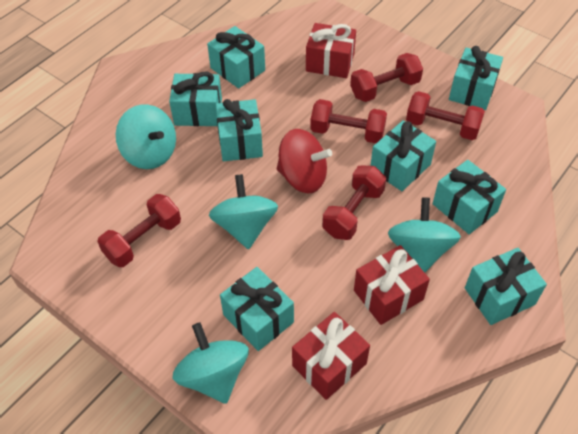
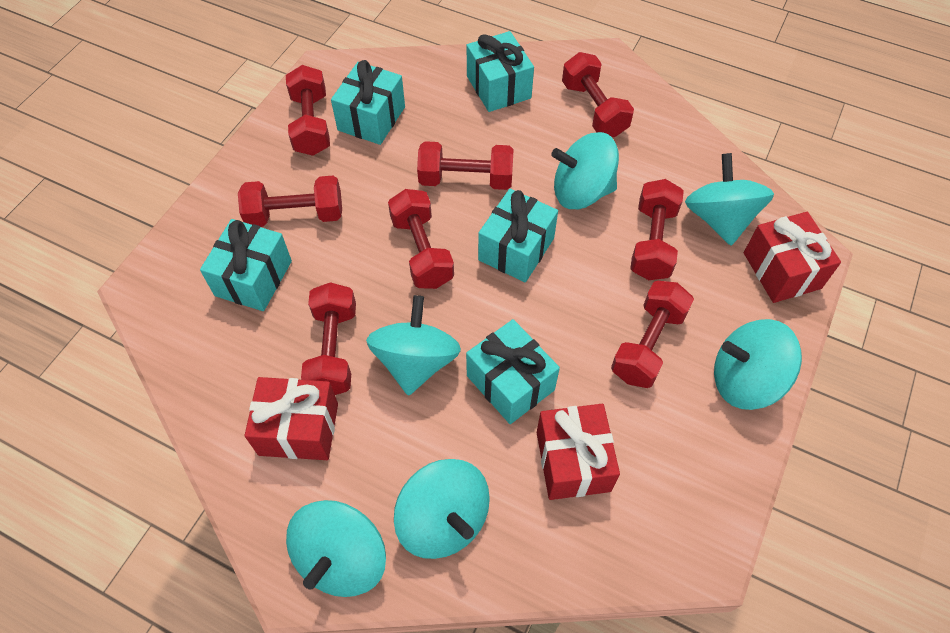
red dumbbell: [97,194,181,267] [310,99,387,143] [322,166,386,240] [350,53,423,102] [406,91,485,140] = 5 -> [238,176,342,227] [286,65,330,156] [301,282,356,395] [388,189,454,289] [417,141,514,190] [562,52,634,137] [611,281,694,388] [630,179,684,280] = 8
red spinning top: [277,129,332,194] = 1 -> none = 0
turquoise gift: [169,72,222,126] [207,26,265,89] [216,99,263,161] [220,267,294,351] [370,120,436,191] [433,160,506,234] [449,46,503,110] [465,248,547,325] = 8 -> [200,219,292,311] [331,60,405,145] [466,319,560,424] [467,31,534,112] [478,189,558,282] = 5
turquoise spinning top: [116,104,176,169] [173,322,249,404] [209,174,278,249] [388,197,461,273] = 4 -> [286,500,386,597] [366,295,461,396] [394,459,490,559] [551,132,619,209] [685,153,774,245] [714,319,802,410] = 6

